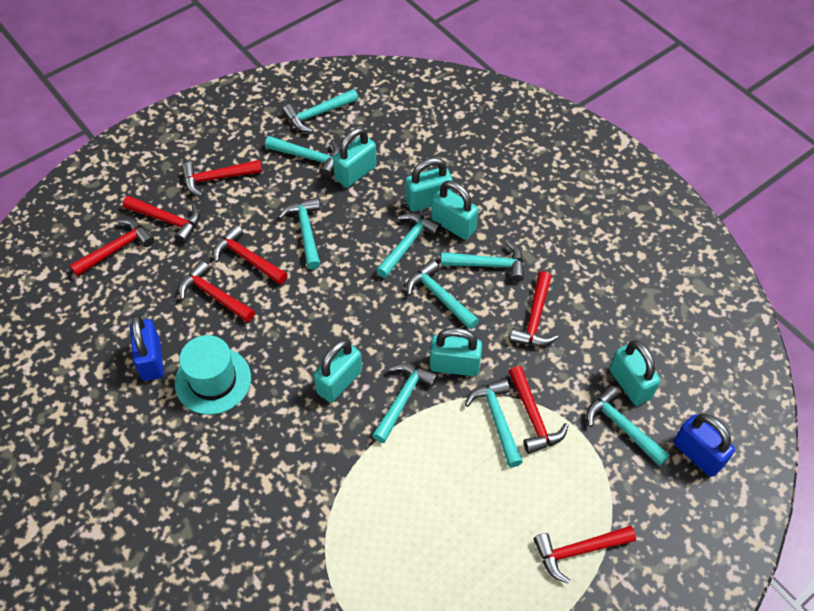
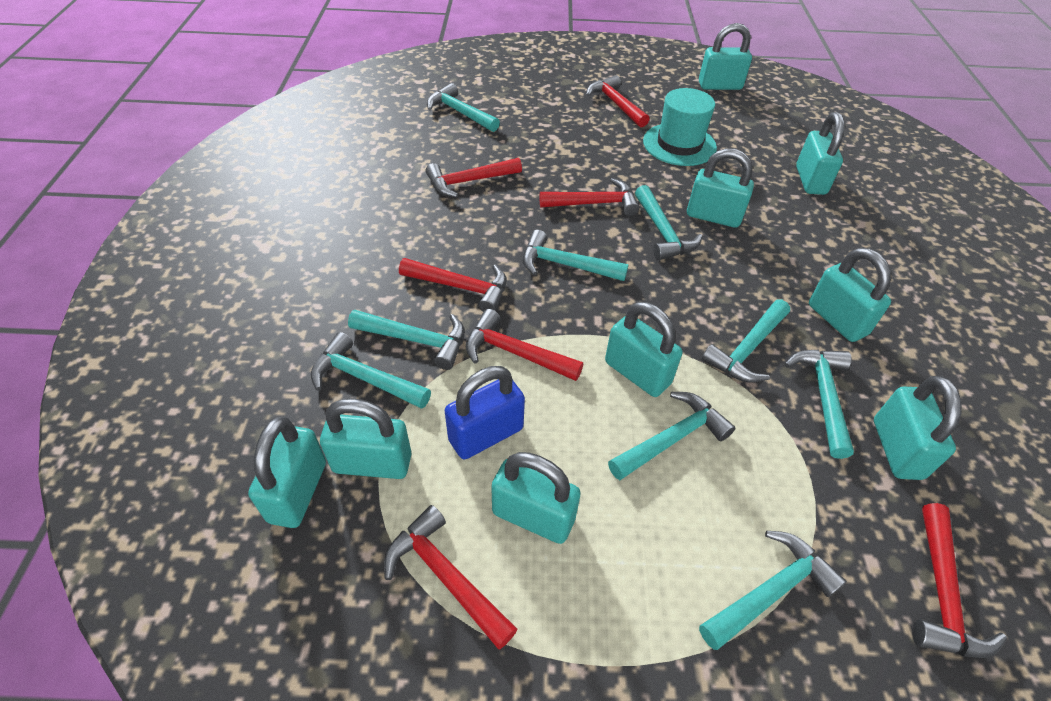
blue padlock: [130,315,164,381] [674,414,735,477] = 2 -> [445,366,525,459] = 1
red hammer: [70,219,154,277] [123,196,200,243] [179,261,255,322] [181,160,262,197] [213,225,288,285] [508,366,568,454] [510,271,558,346] [533,526,636,584] = 8 -> [384,505,517,649] [399,258,507,312] [426,158,522,198] [466,309,583,381] [539,178,639,216] [586,75,650,127] [912,503,1007,658] = 7
turquoise padlock: [313,339,362,403] [333,127,377,188] [405,157,453,212] [430,328,482,376] [431,181,478,240] [610,340,660,406] = 6 -> [248,417,326,528] [320,398,411,479] [491,452,581,544] [605,302,683,397] [687,148,754,228] [699,23,752,90] [796,112,844,195] [809,248,891,342] [874,376,962,480] = 9

